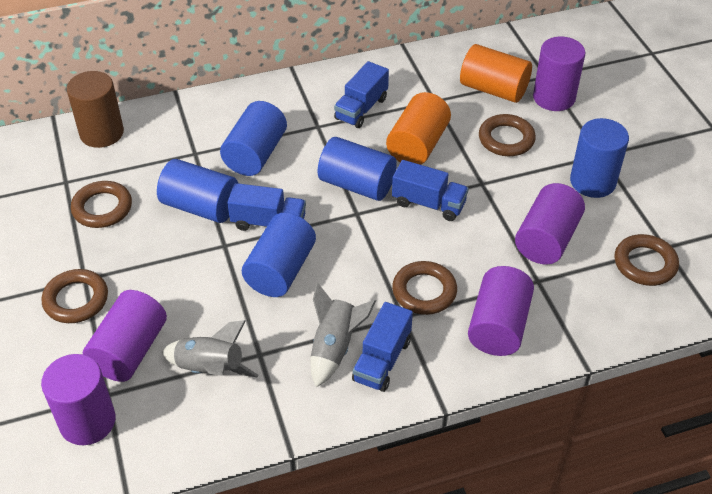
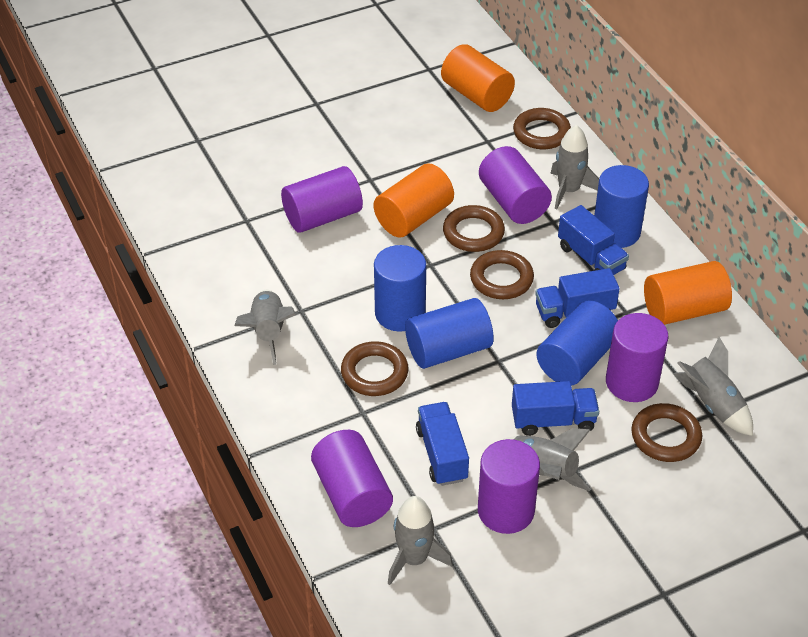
blue cylinder: [157,159,238,223] [220,101,287,176] [242,212,316,297] [318,137,397,201] [570,118,629,198] = 5 -> [374,245,426,332] [405,298,494,369] [536,300,618,386] [594,165,649,248] = 4
brown cylinder: [67,71,124,148] = 1 -> none = 0
grey rocket: [162,320,259,378] [310,282,376,387] = 2 -> [234,290,296,365] [388,496,453,585] [502,428,591,491] [550,125,599,209] [674,337,753,436] = 5
orange cylinder: [386,92,451,165] [460,44,532,103] = 2 -> [374,163,454,238] [441,44,515,112] [644,261,732,325] = 3

